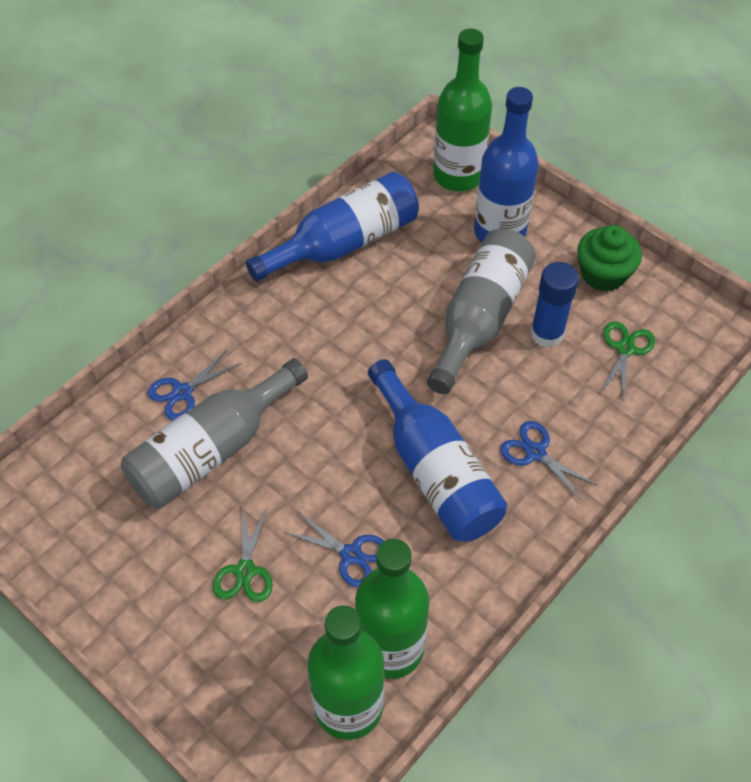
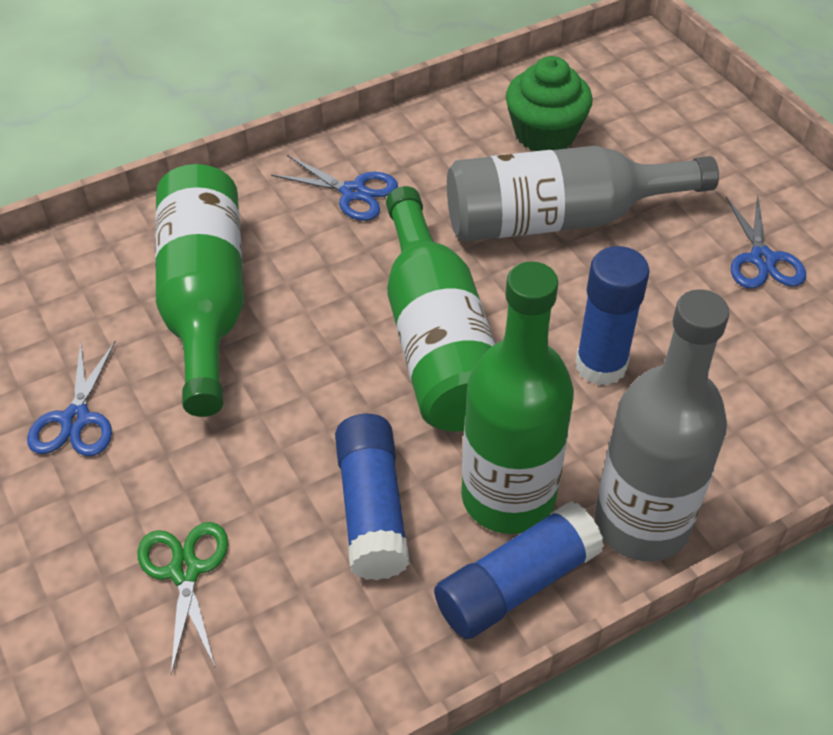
blue bottle: [246,172,419,282] [368,359,507,542] [474,87,539,242] = 3 -> none = 0
blue glue stick: [530,262,579,348] = 1 -> [335,414,410,580] [434,501,604,639] [575,246,650,386] = 3
green scissors: [213,506,273,602] [601,321,655,401] = 2 -> [137,522,228,675] = 1

